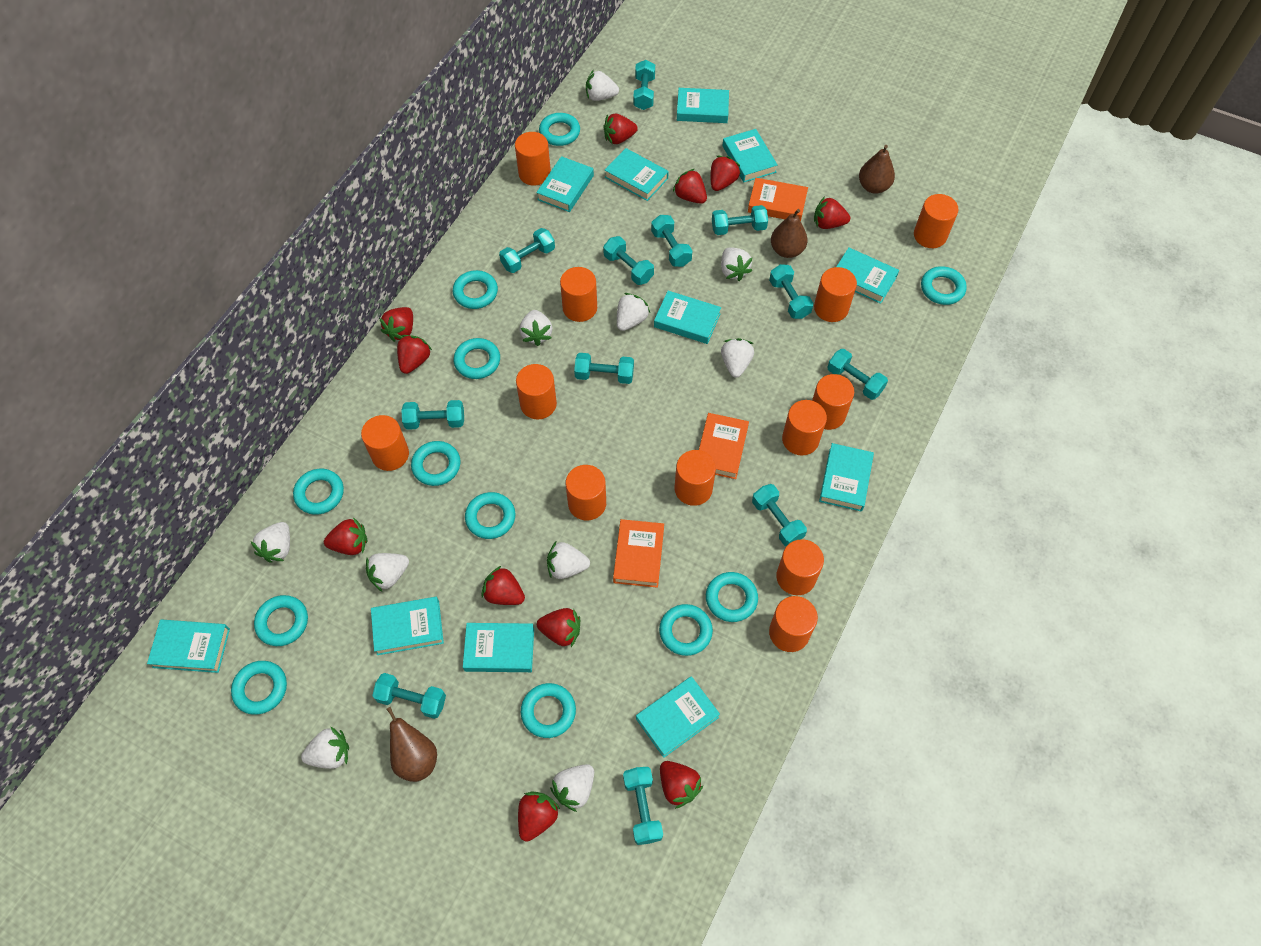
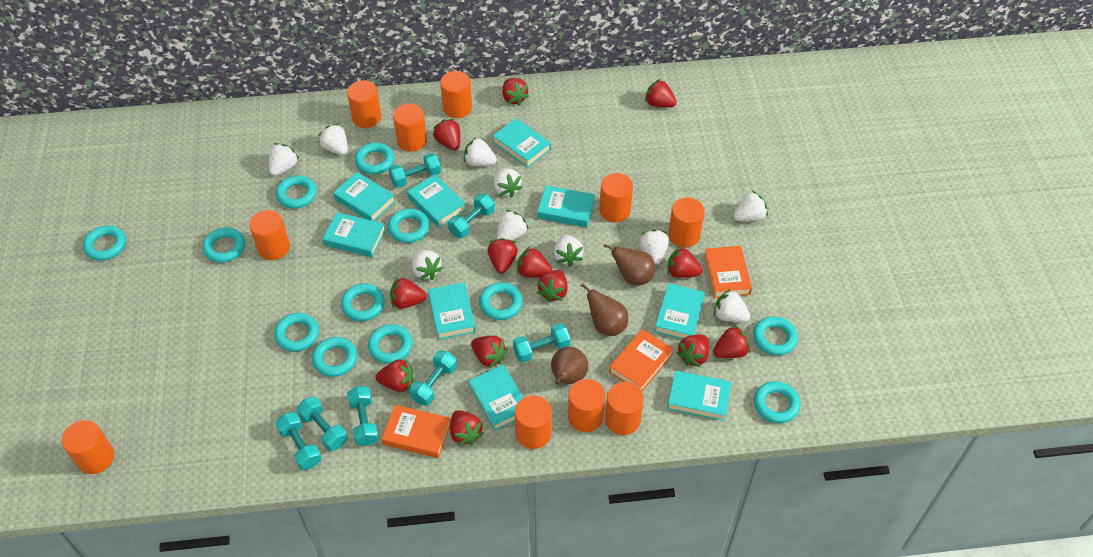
orange cylinder: [361,415,409,471] [515,132,551,186] [516,364,557,419] [560,267,597,322] [566,465,606,521] [675,450,716,506] [769,596,818,652] [776,539,824,595] [782,400,827,456] [812,374,854,430] [814,267,857,322] [914,194,959,248] = 12 -> [62,420,114,474] [249,210,290,260] [347,80,382,128] [393,104,427,152] [440,71,472,118] [515,395,552,449] [568,379,605,432] [599,173,633,222] [605,382,644,435] [668,197,705,247] = 10
red strawberry: [324,517,368,555] [379,307,413,342] [397,335,432,374] [482,566,525,605] [518,792,560,842] [537,608,580,647] [604,114,638,144] [660,761,703,809] [673,169,707,204] [710,156,741,191] [814,196,850,229] = 11 -> [376,358,413,392] [390,277,426,309] [433,119,460,150] [450,410,484,446] [471,336,507,368] [488,238,518,273] [502,78,529,106] [517,247,552,278] [537,270,568,302] [645,79,677,107] [667,247,703,278] [676,334,709,367] [713,325,750,358] = 13
turquoise book: [147,619,230,673] [371,597,444,655] [463,623,534,672] [536,156,594,212] [605,148,669,201] [636,676,720,758] [654,291,721,344] [677,88,729,123] [723,129,778,182] [819,443,874,512] [836,248,899,304] = 11 -> [323,212,386,257] [333,172,395,221] [407,174,466,228] [428,282,476,340] [469,365,524,431] [493,118,551,168] [537,185,595,227] [655,283,705,339] [667,370,732,421] = 9
turquoise dumbbell: [372,673,446,719] [401,400,464,430] [499,228,555,273] [574,353,634,384] [603,236,654,285] [623,767,663,845] [633,60,655,110] [651,215,692,267] [712,205,768,235] [752,484,807,546] [769,264,813,319] [827,349,888,400] = 12 -> [275,412,322,470] [297,396,348,451] [347,386,379,446] [389,153,441,188] [409,350,457,406] [448,194,495,238] [513,323,571,363] = 7

